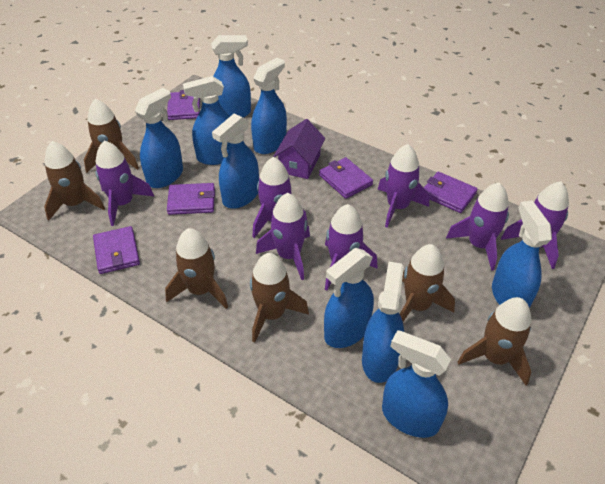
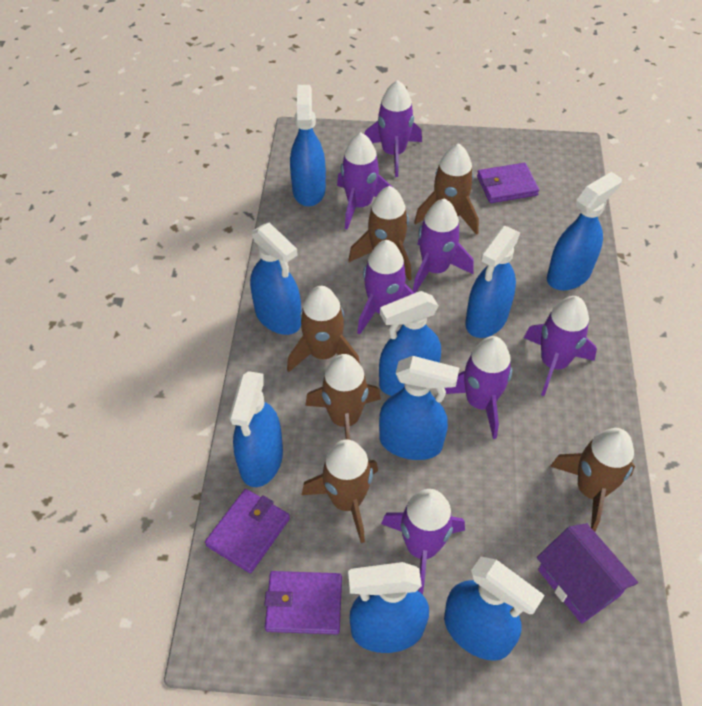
purple wallet: [93,226,140,274] [167,90,200,120] [167,183,215,215] [319,157,373,199] [424,171,478,213] = 5 -> [205,489,290,573] [264,571,342,634] [477,163,539,203] = 3

